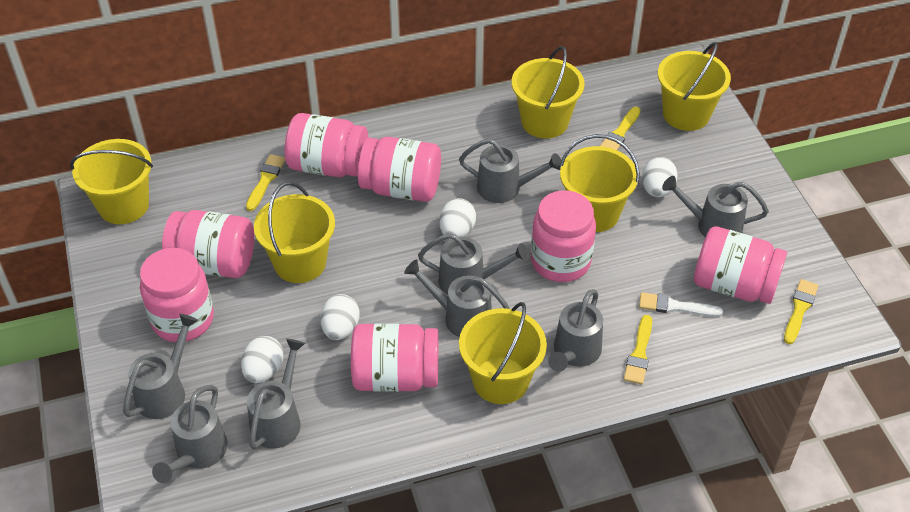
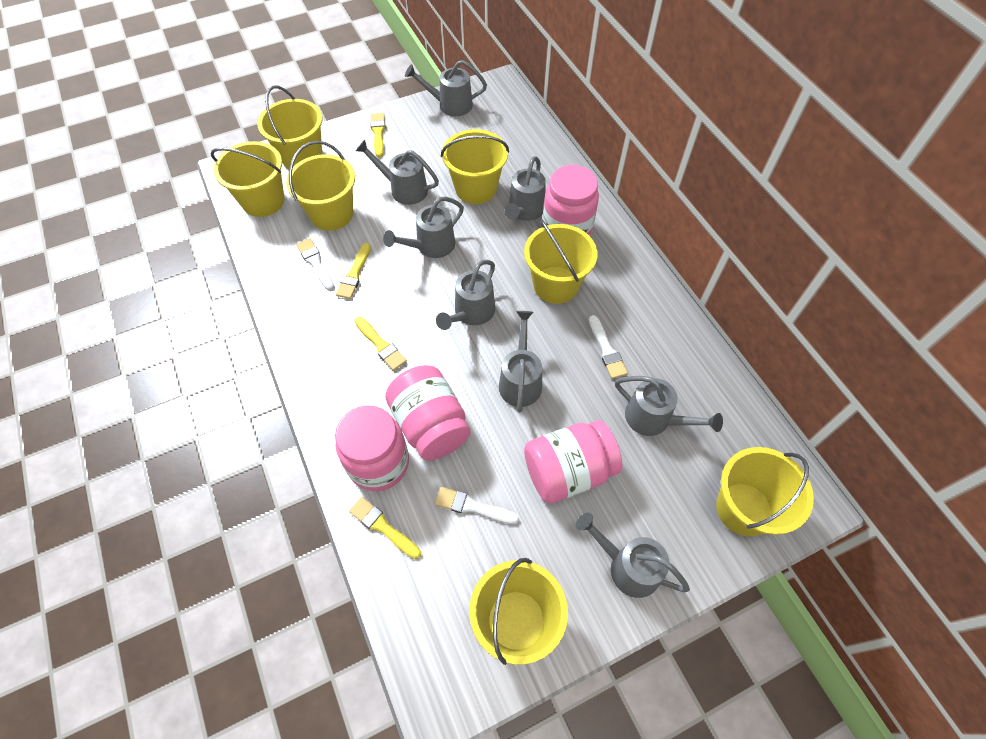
pink jar: [140,248,214,342] [162,210,254,278] [284,113,368,177] [351,323,438,392] [358,137,441,202] [531,190,596,282] [694,226,787,304] = 7 -> [335,406,409,491] [385,365,471,461] [524,420,623,504] [543,165,599,236] = 4
white brush: [639,292,723,317] = 1 -> [296,238,334,290] [435,487,519,524] [589,315,628,379] = 3
white egg: [241,336,284,383] [320,294,360,340] [439,198,476,239] [642,157,678,197] = 4 -> none = 0
yellow bucket: [70,139,153,224] [254,182,335,283] [459,302,547,404] [511,46,585,138] [560,134,640,232] [658,42,731,131] = 6 -> [210,141,285,217] [257,86,323,169] [286,141,355,231] [441,129,509,204] [469,558,568,665] [524,219,598,304] [716,447,814,537] = 7

